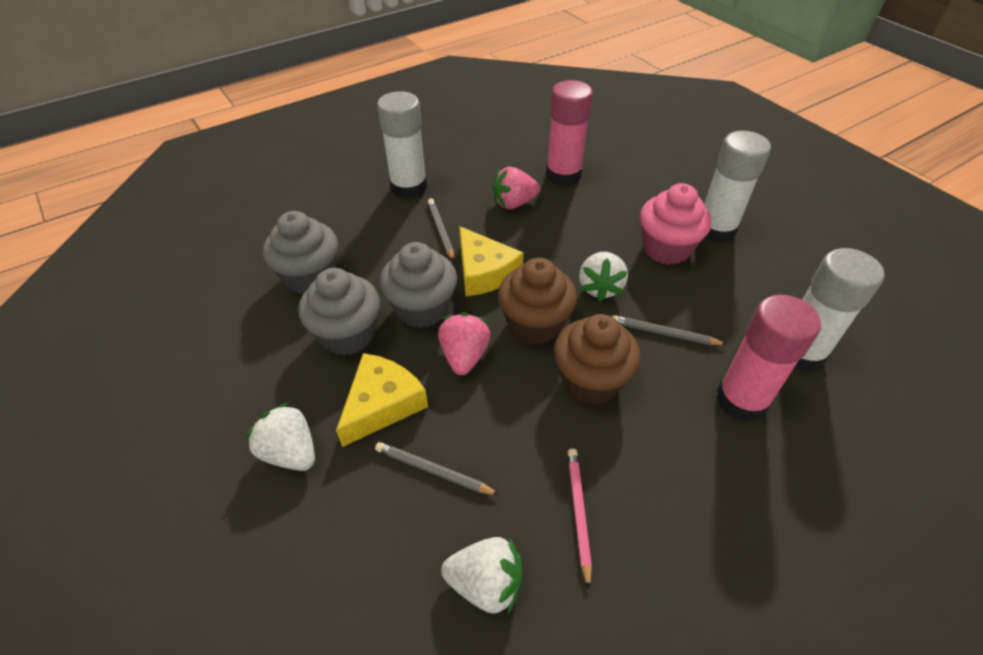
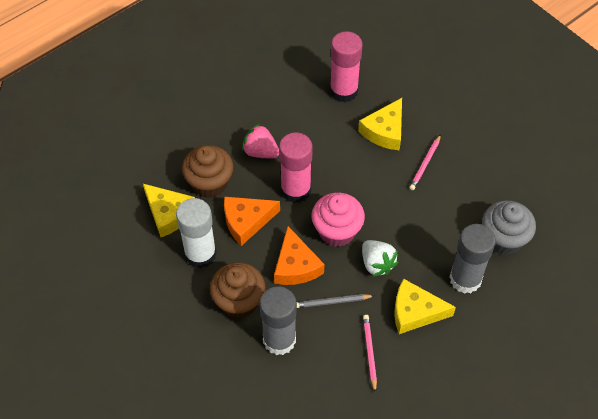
grey cupcake: [263,211,338,294] [298,268,380,356] [380,242,457,328] = 3 -> [482,200,536,255] = 1
grey glue stick: none = 0 -> [259,286,297,355] [449,224,496,294] = 2
grey pencil: [375,442,499,495] [427,198,454,261] [612,315,727,345] = 3 -> [297,294,374,308] = 1
orange cheese: none = 0 -> [224,197,280,246] [274,226,324,285] = 2
pink pencil: [568,449,592,589] = 1 -> [363,315,377,393] [409,134,441,190] = 2
pink strawberry: [438,312,491,375] [493,167,540,209] = 2 -> [242,124,279,158] = 1
white glue stick: [377,91,427,199] [704,131,771,243] [794,248,884,372] = 3 -> [176,198,217,268] = 1
white strawberry: [245,402,315,471] [441,537,522,614] [579,252,628,302] = 3 -> [362,240,399,277] = 1
yellow cheese: [336,353,428,447] [459,226,524,296] = 2 -> [143,184,195,237] [358,98,402,150] [394,279,456,334] = 3

